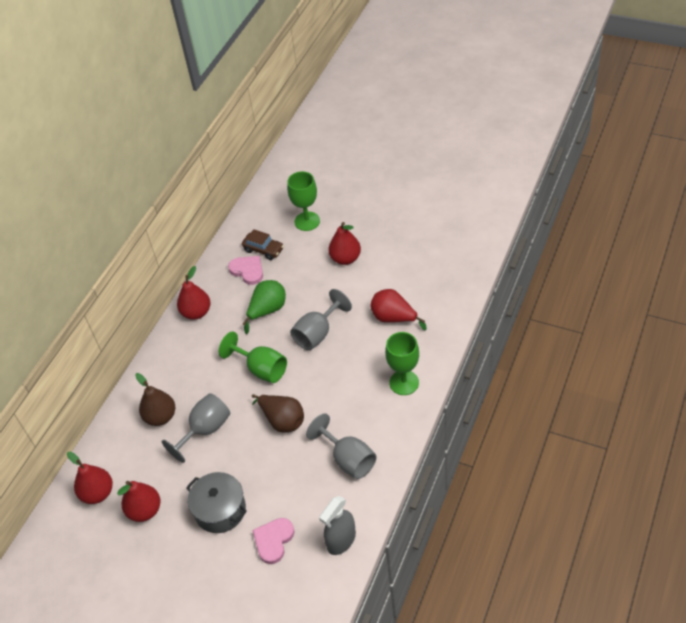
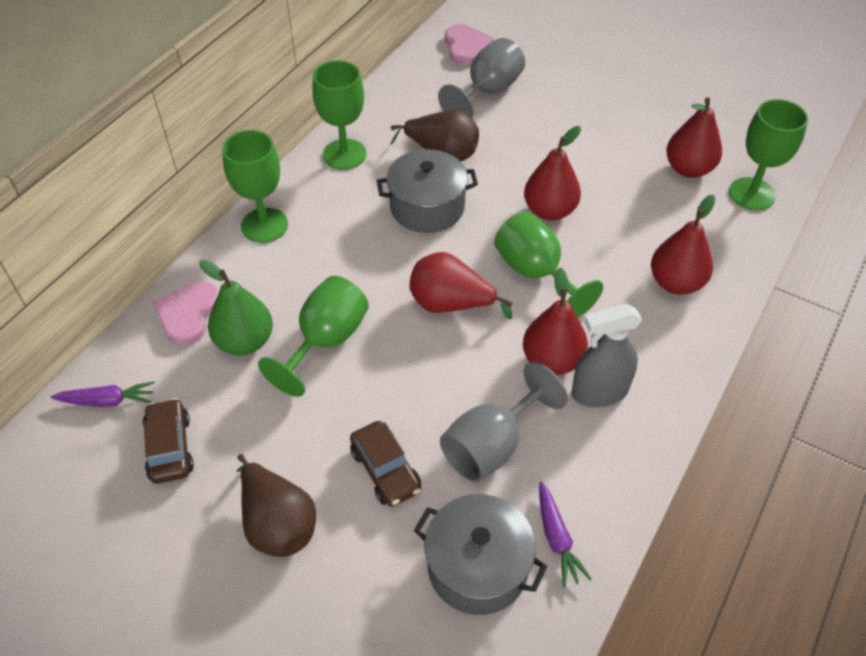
brown car: [242,229,284,260] = 1 -> [142,398,194,484] [350,421,421,507] = 2
green goblet: [219,331,287,383] [287,171,320,231] [385,332,419,395] = 3 -> [222,130,288,243] [258,276,369,397] [312,60,366,170] [494,211,603,317] [729,99,808,210] = 5
grey goblet: [162,393,230,463] [290,289,352,351] [306,413,377,479] = 3 -> [438,38,525,118] [440,362,568,482] = 2
grey pot: [186,472,247,533] = 1 -> [377,149,478,233] [414,494,548,615] = 2
purple carrot: none = 0 -> [51,381,155,407] [539,482,592,587] = 2

